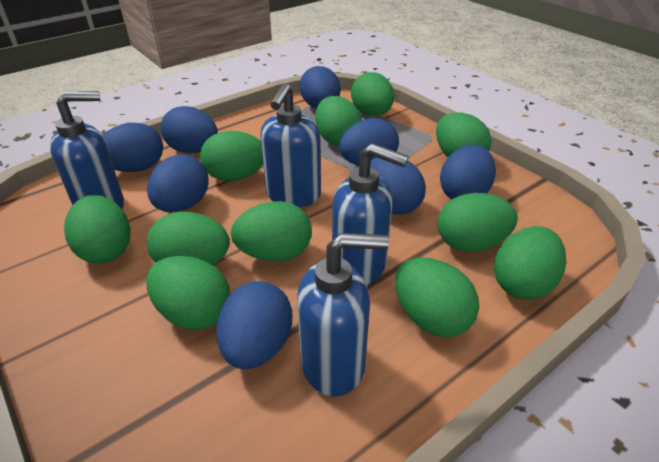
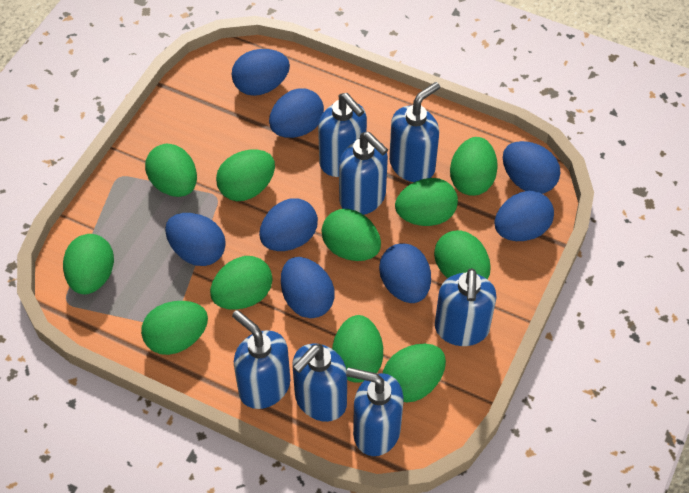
blue soap dispenser: [50,91,124,209] [260,83,321,207] [297,233,389,397] [332,143,409,285] = 4 -> [232,310,290,409] [292,343,347,422] [318,93,367,177] [339,132,388,215] [346,367,404,456] [389,82,440,182] [435,268,497,346] = 7

